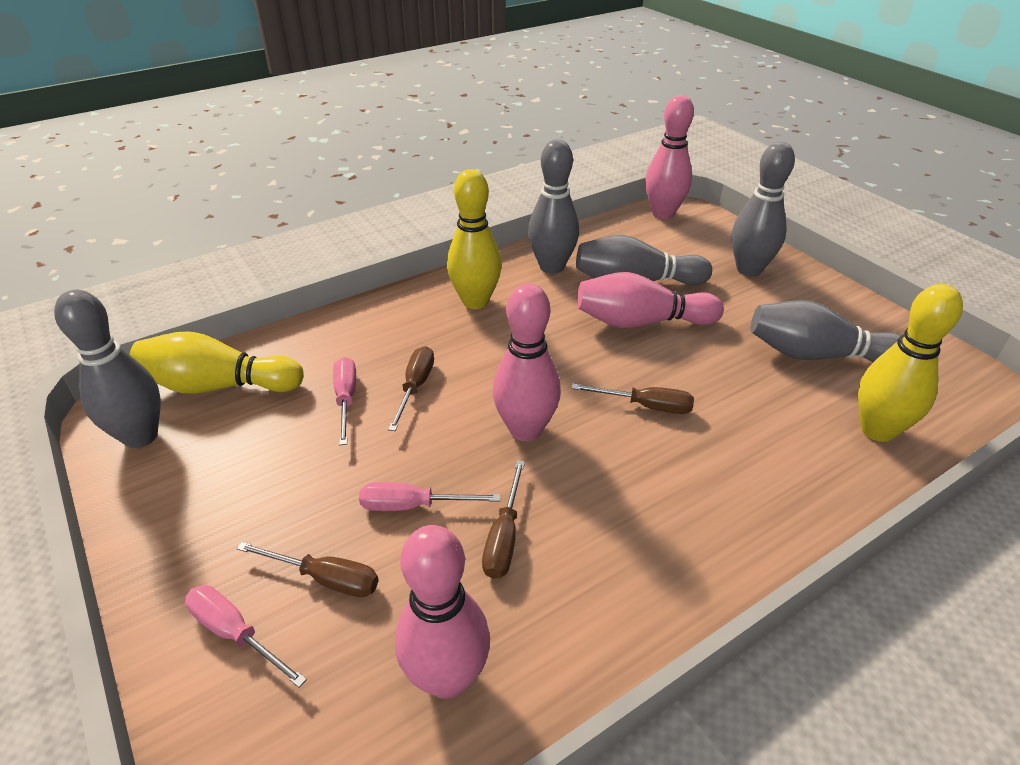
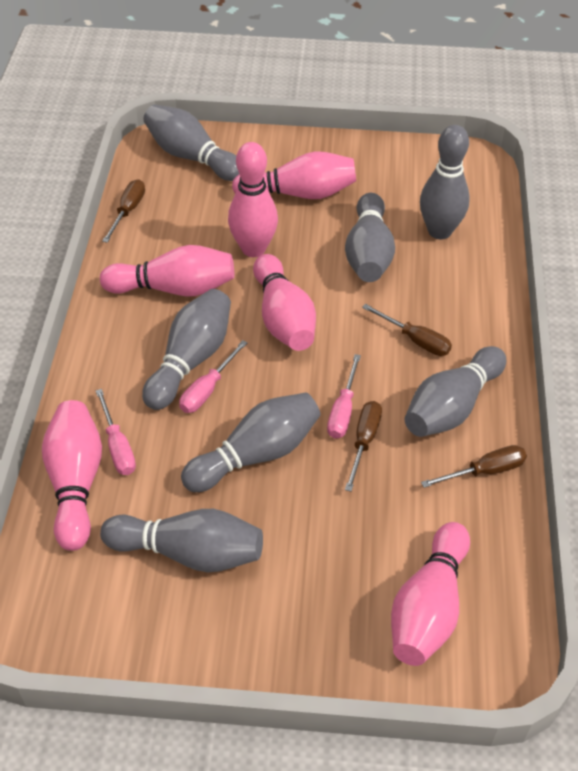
grey bowling pin: [54,290,161,448] [528,140,579,274] [576,235,712,285] [732,142,795,276] [751,300,901,362] = 5 -> [100,509,263,572] [142,289,231,410] [143,104,239,181] [181,392,321,492] [345,193,395,282] [405,346,506,437] [420,125,470,239] = 7
pink bowling pin: [395,525,490,699] [493,283,561,441] [577,272,724,328] [645,95,694,219] = 4 -> [42,400,102,551] [100,245,234,296] [228,142,278,257] [232,151,356,199] [253,254,316,351] [391,522,470,666] = 6
yellow bowling pin: [130,331,304,394] [447,169,502,309] [858,284,963,442] = 3 -> none = 0

